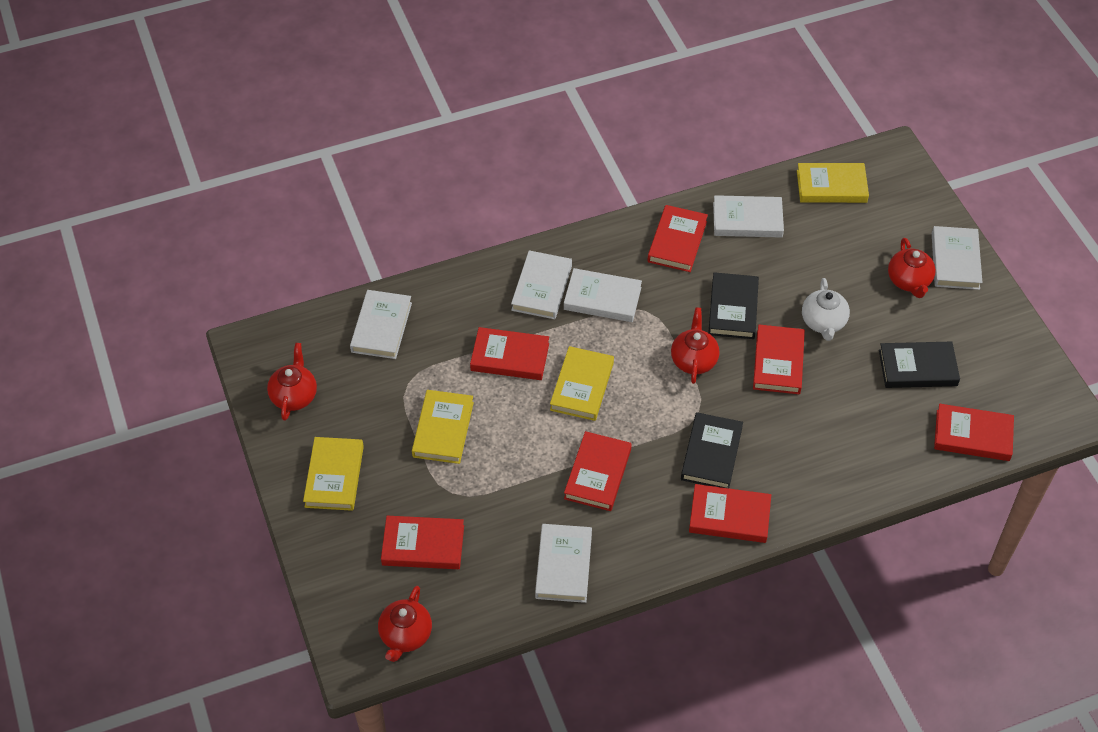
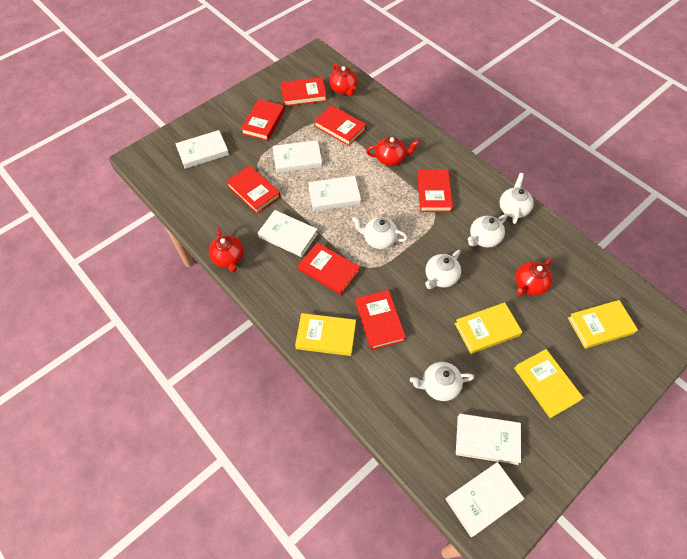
black book: [681,412,743,488] [708,272,759,339] [879,342,960,388] = 3 -> none = 0
white teapot: [802,278,850,341] = 1 -> [352,217,408,249] [410,362,474,401] [425,250,461,289] [468,214,507,248] [500,173,534,224] = 5

